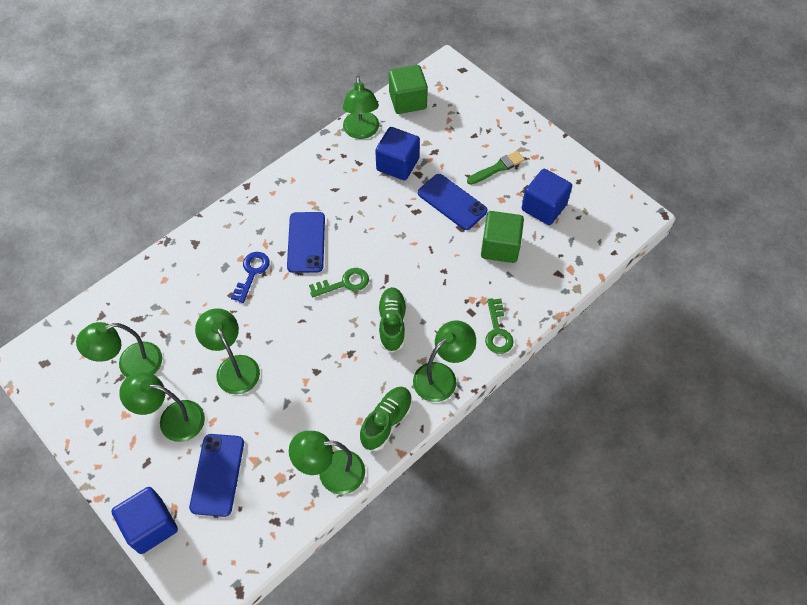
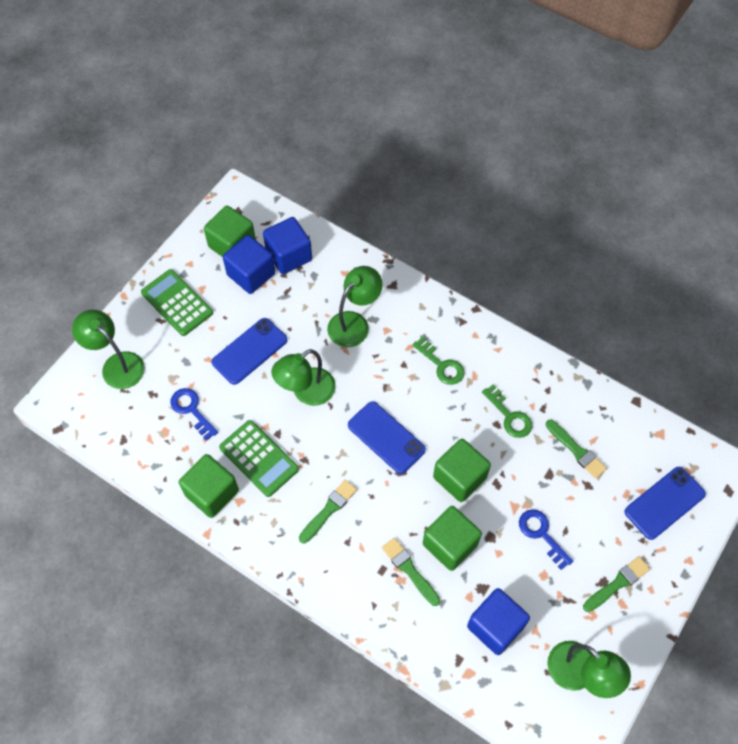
blue key: [231,252,270,303] = 1 -> [170,388,218,441] [519,509,573,570] = 2
green brush: [467,151,525,185] = 1 -> [299,480,357,543] [382,538,440,606] [546,420,607,479] [583,556,650,612] = 4
green calculator: none = 0 -> [141,269,213,336] [219,420,299,497] = 2
green cube: [389,65,428,114] [481,211,524,263] = 2 -> [179,454,239,518] [204,206,256,257] [423,506,482,571] [433,439,491,502] = 4
green lamp: [76,322,162,377] [119,372,205,442] [195,308,260,394] [289,431,365,495] [343,76,379,139] [413,320,476,402] = 6 -> [72,310,145,389] [271,349,336,406] [327,266,382,347] [547,641,631,698] = 4
green shoe: [360,387,412,451] [378,287,406,353] = 2 -> none = 0

